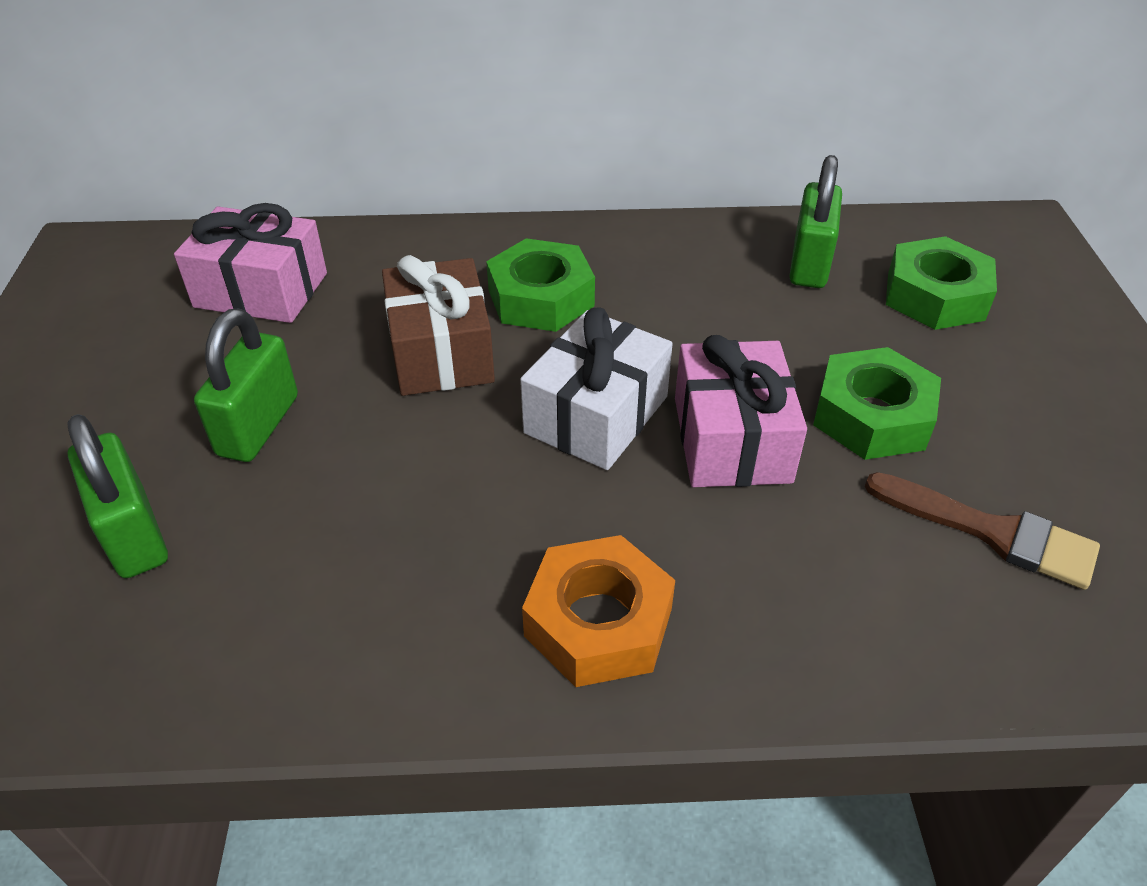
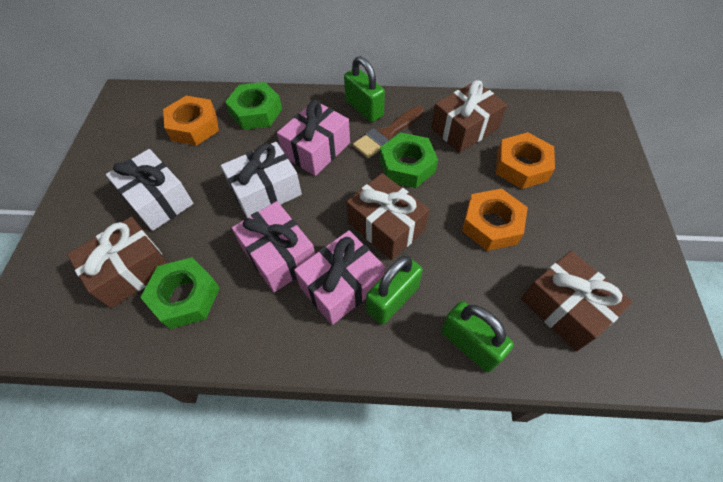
brown gift: [382,255,495,396] = 1 -> [67,217,167,308] [346,173,429,260] [431,80,507,153] [521,251,633,351] = 4
orange nut: [522,535,675,687] = 1 -> [163,96,219,146] [462,188,528,251] [496,132,555,189] = 3
pink gift: [174,203,327,323] [675,335,807,487] = 2 -> [232,201,315,292] [277,101,350,176] [294,230,385,325] = 3
white gift: [520,307,673,470] = 1 -> [106,149,194,231] [221,142,302,218] = 2

